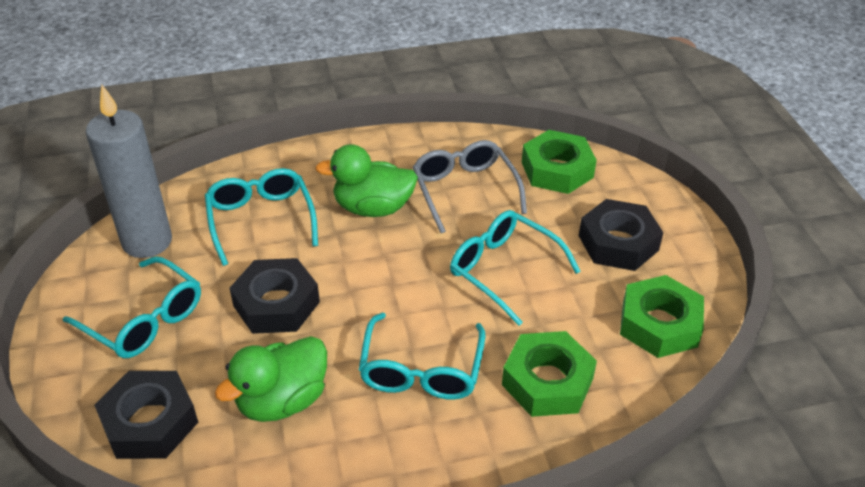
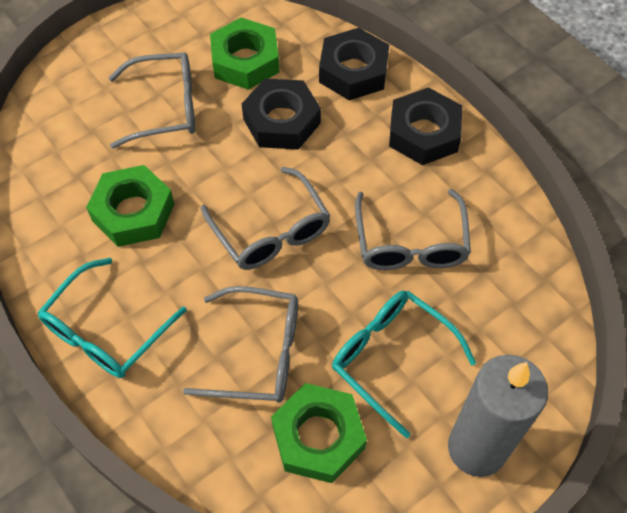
green duck: [215,336,327,422] [315,144,418,217] = 2 -> none = 0
grey glasses: [412,140,527,233] = 1 -> [109,52,195,148] [183,286,298,403] [201,167,330,270] [355,189,471,270] = 4
turquoise glasses: [63,256,201,358] [205,168,318,266] [359,313,485,400] [450,210,581,326] = 4 -> [38,258,187,378] [332,290,476,438] = 2

